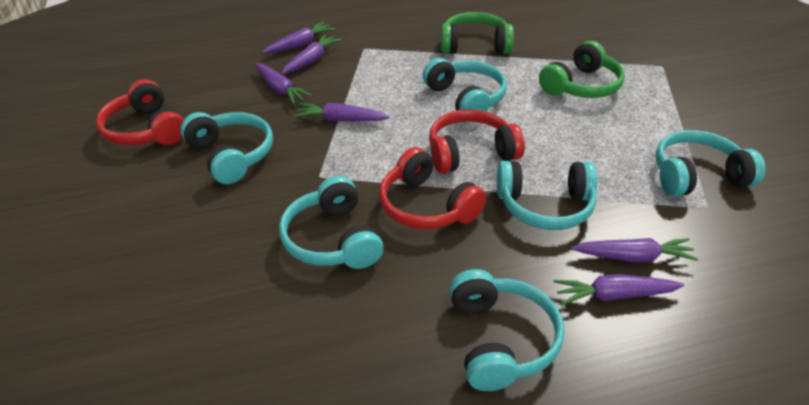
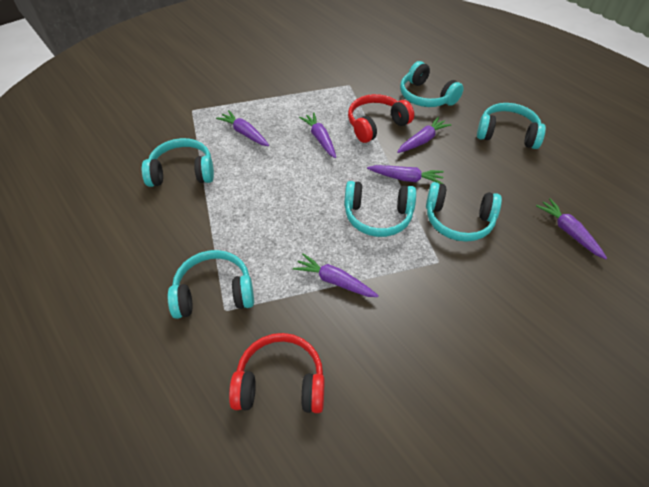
green headphones: [441,12,514,54] [539,41,625,98] = 2 -> none = 0
red headphones: [96,79,184,145] [379,147,486,229] [429,109,525,173] = 3 -> [229,333,325,413] [348,94,414,143] = 2

